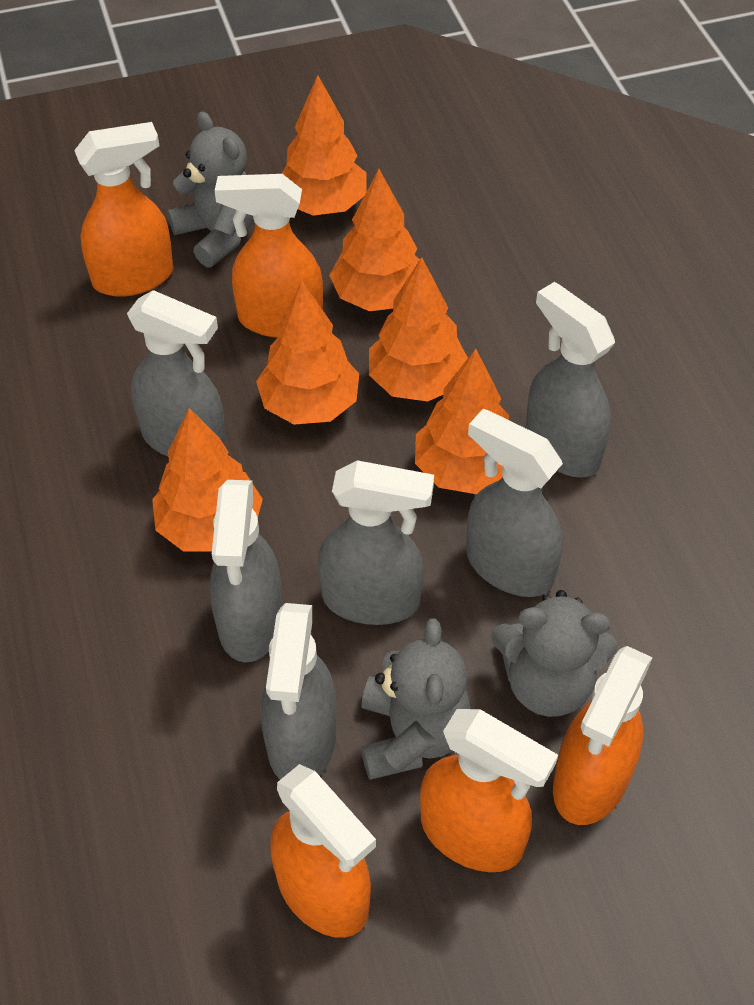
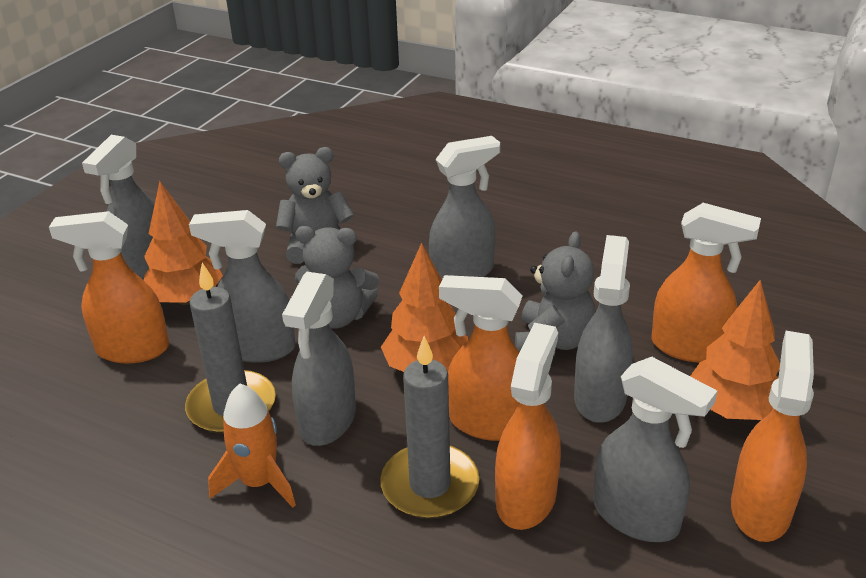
grey candle: none = 0 -> [185,263,276,434] [380,336,479,519] = 2
orange rocket: none = 0 -> [208,384,296,508] = 1
orange tree: [152,408,263,552] [256,281,359,425] [282,75,366,216] [329,169,420,311] [369,257,468,402] [415,349,509,494] = 6 -> [144,181,223,305] [381,243,468,372] [690,280,780,420] = 3

